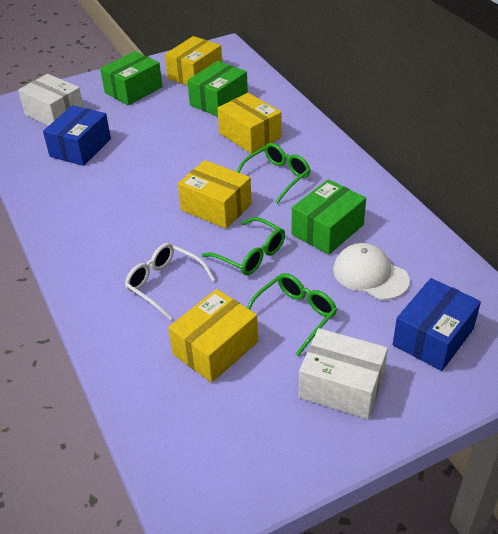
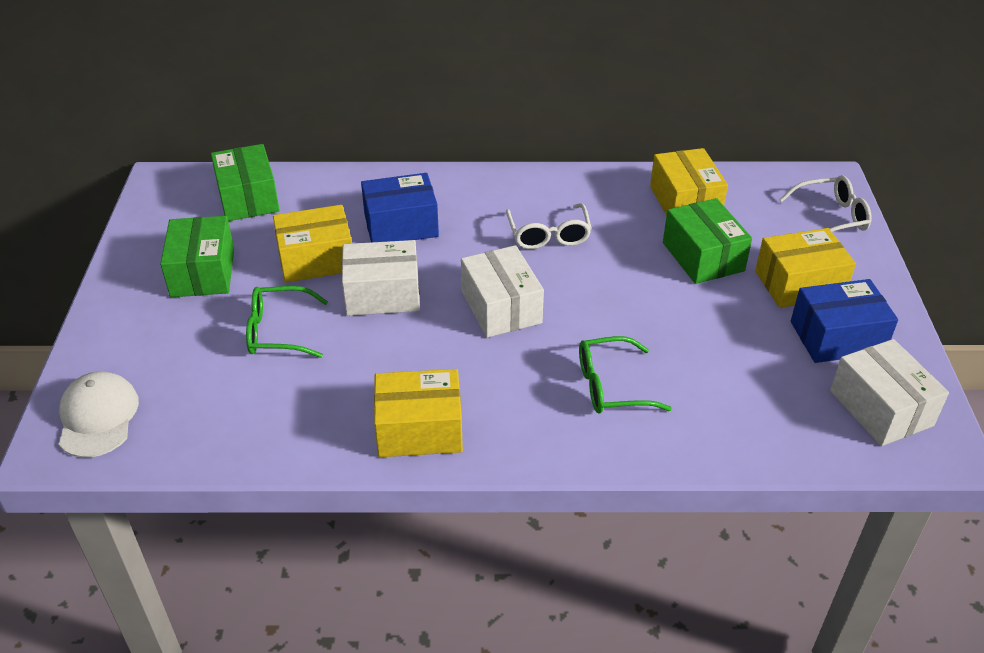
green glasses: [202,217,285,275] [237,143,311,204] [247,273,337,356] = 3 -> [246,286,328,358] [579,336,672,414] = 2
white box: [18,74,84,126] [299,328,388,419] = 2 -> [342,240,420,316] [461,245,544,338] [830,339,949,446] = 3
white glasses: [125,243,215,320] = 1 -> [506,203,592,249] [779,175,872,232] = 2

